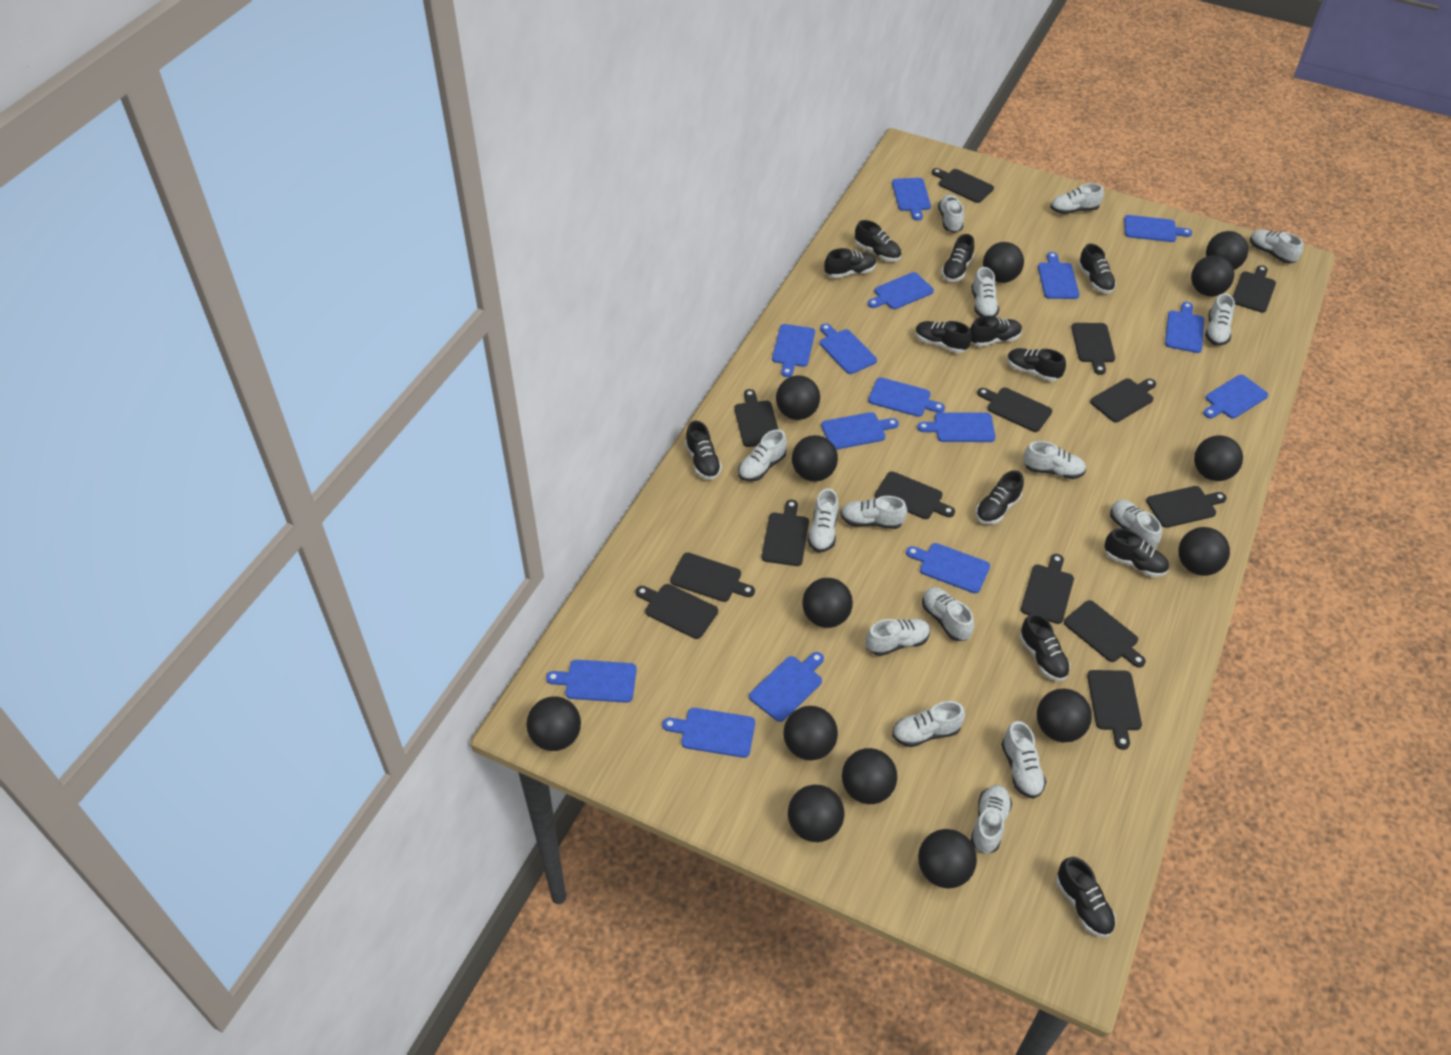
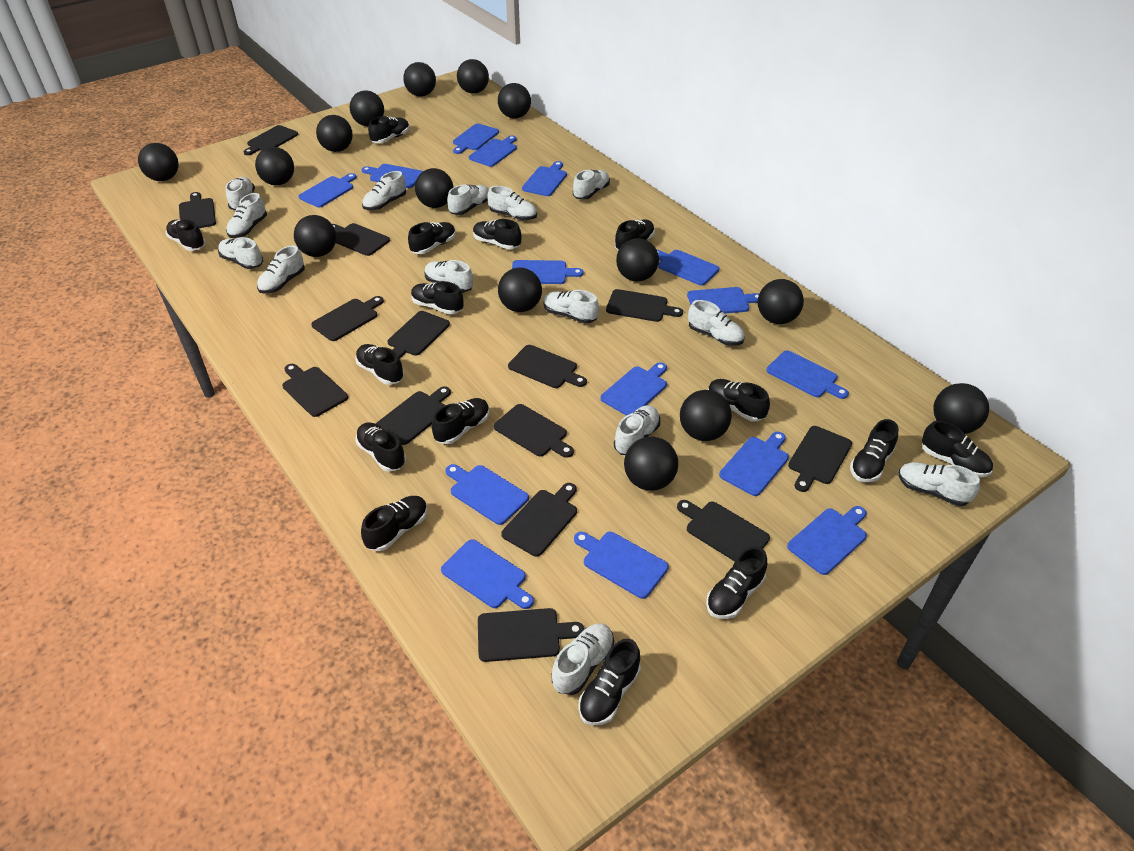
black ball: [526,696,581,751] [776,375,820,420] [784,706,838,761] [788,784,844,842] [792,435,838,482] [802,578,853,628] [842,748,897,804] [918,829,977,889] [983,242,1024,283] [1037,689,1092,742] [1178,527,1230,576] [1191,255,1234,296] [1194,435,1243,481] [1206,231,1248,270] = 14 -> [138,143,179,181] [255,147,294,185] [294,215,336,257] [316,115,353,152] [350,90,384,126] [403,62,436,97] [415,168,453,208] [457,59,489,94] [498,83,531,119] [498,268,542,312] [616,238,659,282] [624,437,678,491] [680,390,732,441] [758,279,804,324] [933,383,989,434] = 15
black shoe: [685,421,722,480] [824,248,876,278] [855,220,901,262] [915,321,972,353] [941,234,974,282] [970,316,1022,347] [976,470,1024,524] [1007,348,1066,381] [1020,613,1070,681] [1056,857,1116,937] [1078,244,1116,293] [1104,528,1169,577] = 12 -> [166,219,206,251] [355,344,404,385] [355,422,406,472] [361,496,428,551] [368,116,410,143] [408,222,456,254] [411,281,464,315] [432,398,489,444] [473,219,522,249] [578,639,641,726] [615,219,655,251] [706,547,767,619] [708,379,770,422] [850,419,898,482] [922,421,993,477] = 15
white shoe: [738,429,787,482] [807,488,839,552] [840,496,907,529] [866,619,930,656] [892,701,965,747] [922,587,974,641] [938,194,964,233] [971,267,999,317] [971,785,1012,854] [1001,721,1046,799] [1023,441,1086,479] [1050,183,1104,214] [1110,500,1162,549] [1205,293,1235,346] [1250,229,1303,264] = 15 -> [218,237,263,269] [225,177,255,210] [226,193,267,238] [257,245,305,293] [362,171,406,210] [424,260,473,293] [447,185,489,215] [487,186,537,221] [544,290,599,323] [552,623,614,695] [573,170,610,200] [614,405,660,455] [688,300,745,346] [898,462,980,506] = 14

